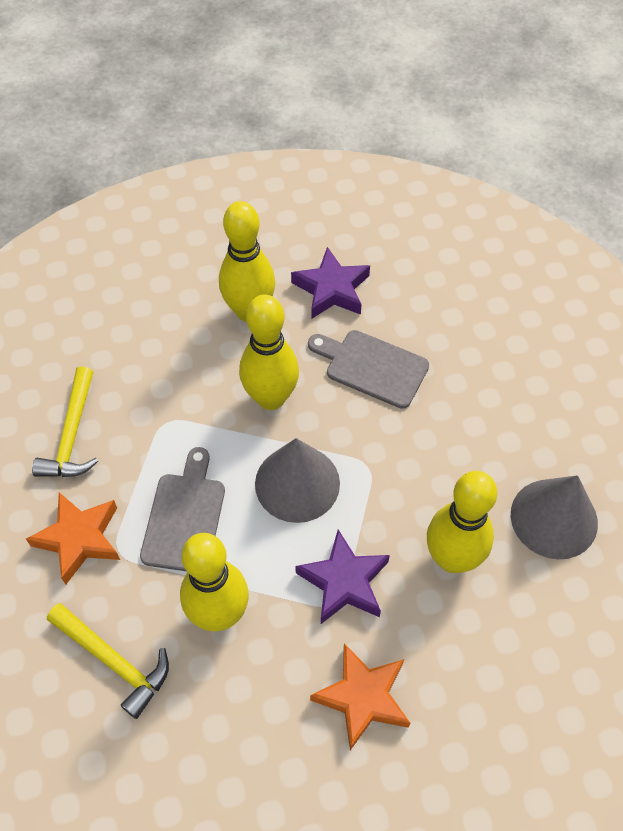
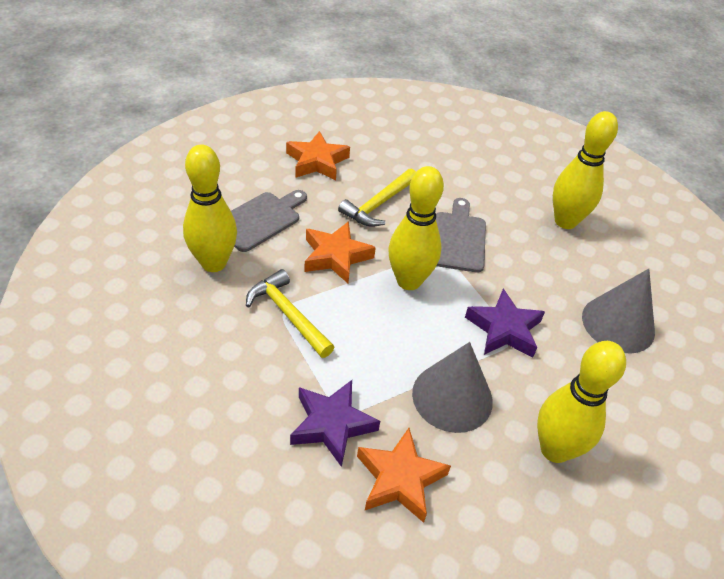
orange star: [26,492,120,584] [310,643,410,750] = 2 -> [286,131,350,180] [304,221,376,283] [357,428,451,523] = 3

